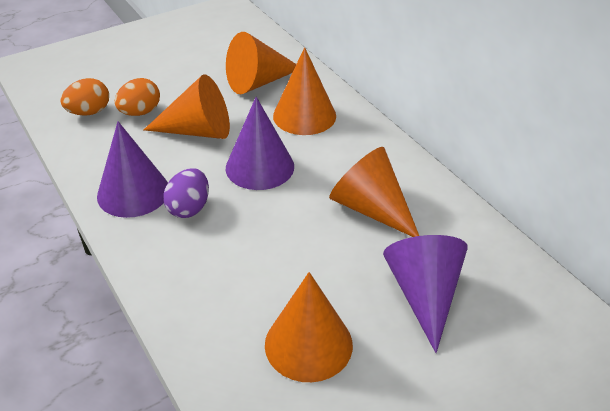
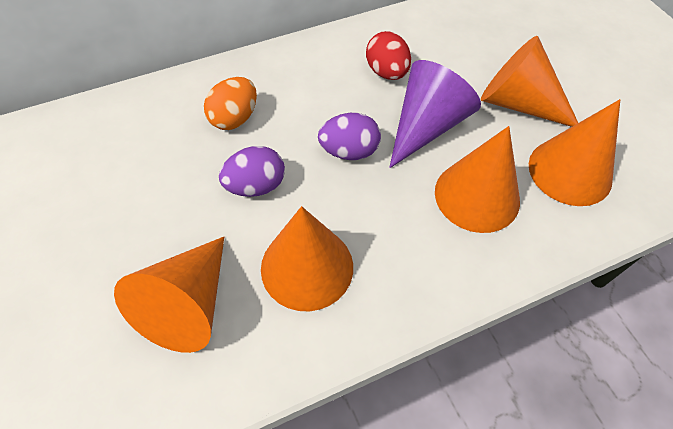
orange egg: [60,78,109,116] [115,78,160,116] = 2 -> [204,77,257,130] = 1
purple cone: [97,121,168,218] [226,97,294,190] [383,235,468,353] = 3 -> [389,60,481,168] = 1
purple egg: [163,168,209,218] = 1 -> [219,146,285,197] [318,113,381,160] = 2
red egg: none = 0 -> [366,31,411,80] = 1

